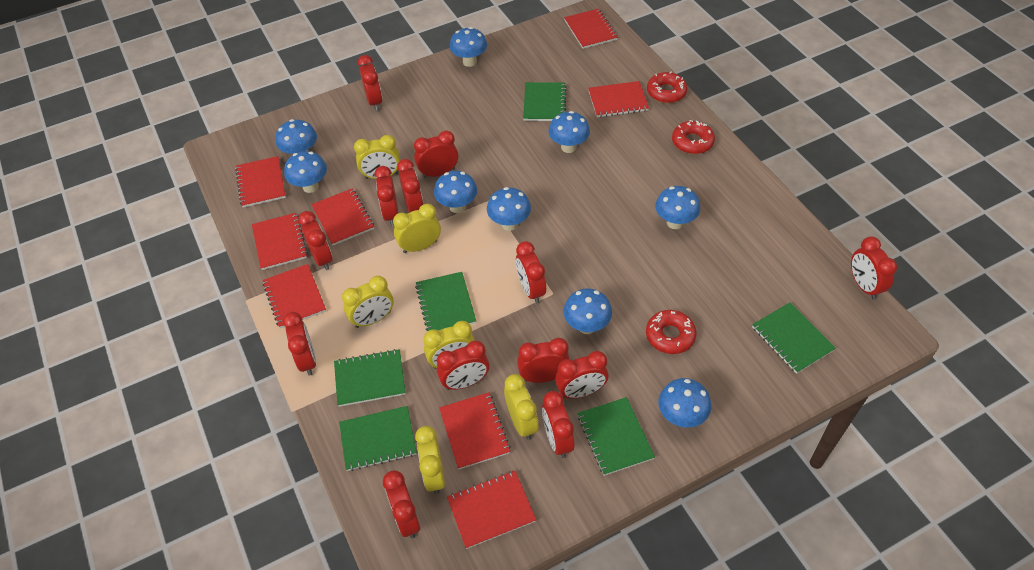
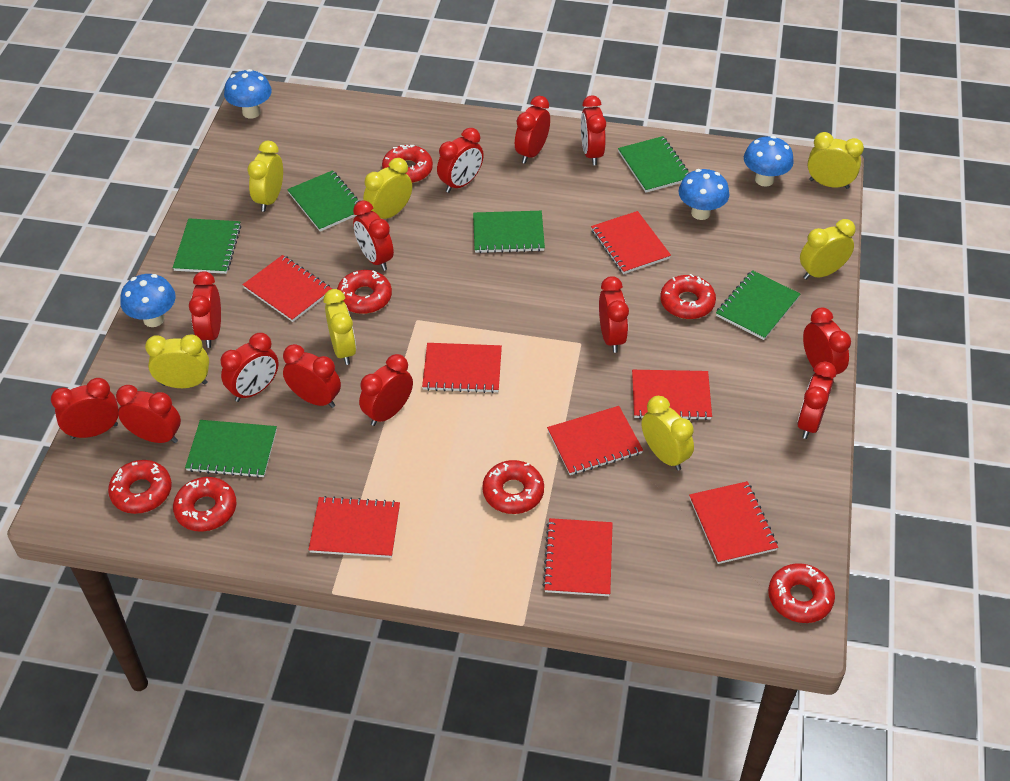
blue mushroom: [276,119,317,154] [284,151,327,193] [434,171,477,213] [450,27,487,67] [487,187,531,231] [549,111,590,153] [564,289,612,334] [656,186,700,229] [658,378,711,428] = 9 -> [120,274,176,327] [224,69,272,119] [678,169,729,220] [744,136,794,187] = 4
red donut: [646,310,697,354] [647,71,687,103] [672,120,715,154] = 3 -> [108,460,172,514] [173,477,236,532] [337,270,392,314] [382,145,433,183] [482,460,544,514] [660,274,716,319] [768,563,835,623] = 7
yellow clock: [342,276,394,328] [354,135,400,179] [393,204,441,253] [415,426,445,494] [423,321,475,369] [504,374,539,440] = 6 -> [145,334,209,388] [248,141,283,212] [324,289,356,365] [363,158,412,219] [641,396,694,471] [800,219,856,280] [808,132,864,189] = 7

